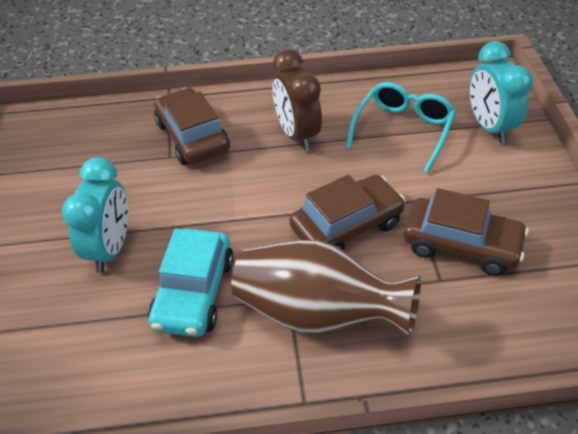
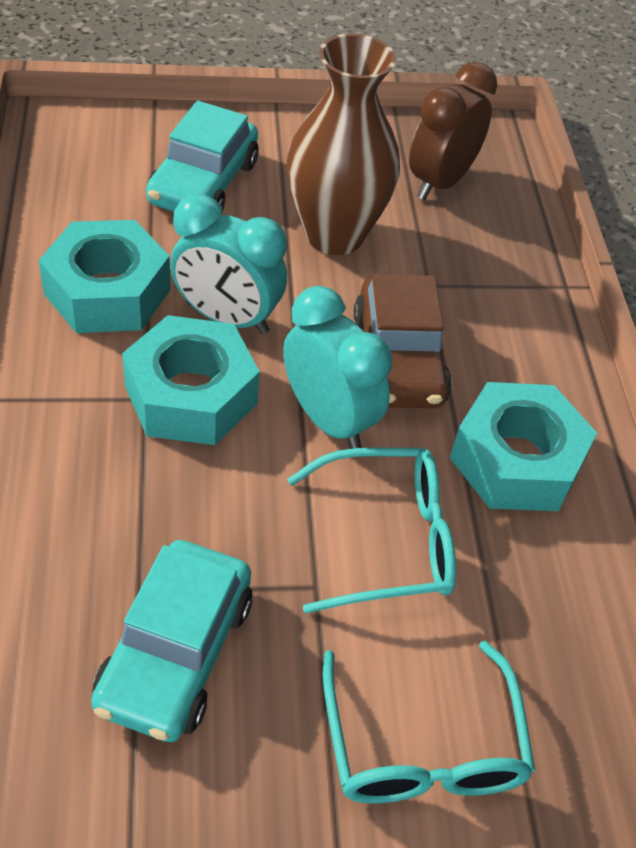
brown car: [154,88,230,165] [289,174,406,250] [404,188,529,276] = 3 -> [354,274,452,408] = 1
turquoise car: [148,229,234,337] = 1 -> [91,540,252,742] [146,101,258,212] = 2
turquoise glasses: [346,82,456,173] = 1 -> [287,448,456,614] [323,641,535,803] = 2
turquoise nut: none = 0 -> [38,220,171,333] [122,315,260,445] [450,382,597,511] = 3

